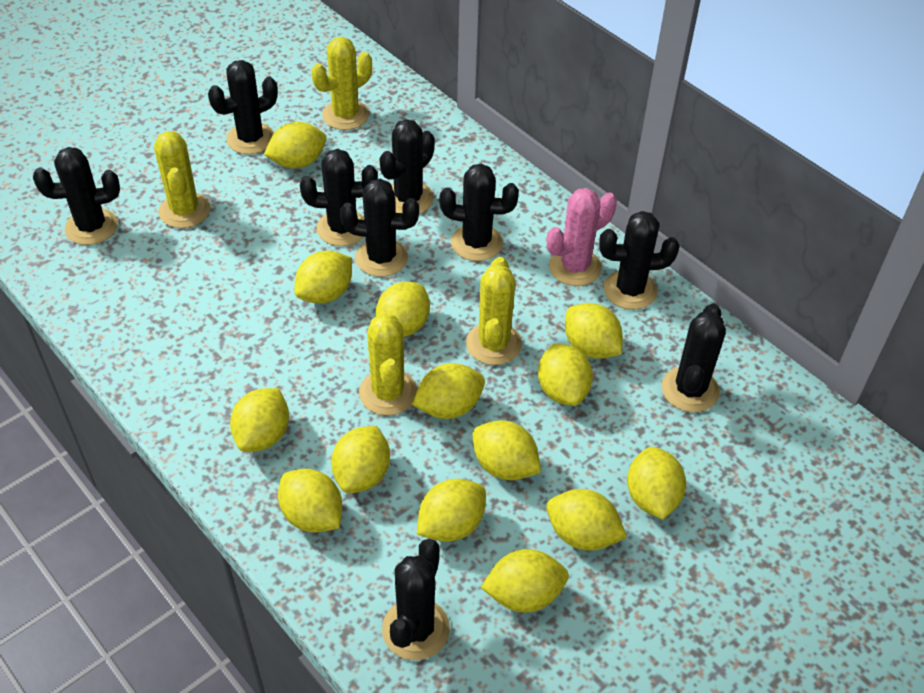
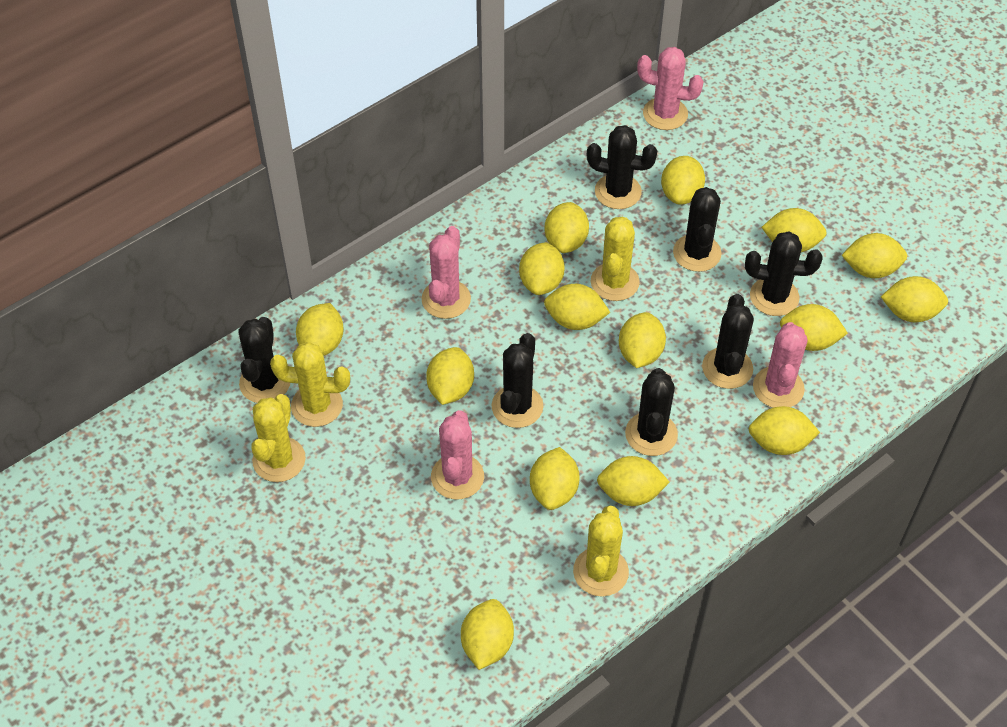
black cactus: [33,147,120,245] [208,60,278,154] [300,149,378,246] [340,179,419,277] [379,119,435,214] [382,539,450,660] [439,164,519,261] [599,211,680,310] [662,303,726,412] = 9 -> [238,317,290,403] [492,333,543,428] [587,125,657,209] [625,368,678,456] [673,187,722,272] [702,294,754,389] [745,231,823,316] = 7
pink cactus: [547,188,617,286] = 1 -> [421,226,471,319] [431,410,484,499] [637,47,704,130] [753,322,807,408] = 4
yellow lemon: [230,388,289,452] [264,122,326,168] [278,469,342,533] [295,251,352,304] [331,426,390,493] [376,282,430,337] [412,363,485,419] [417,479,486,542] [472,420,541,480] [481,549,569,613] [538,344,593,406] [546,489,627,550] [565,303,623,359] [627,447,686,520] = 14 -> [296,303,344,356] [426,347,474,405] [461,599,514,670] [519,242,565,295] [530,447,580,510] [544,284,610,330] [545,202,589,253] [597,456,669,506] [619,312,666,368] [661,156,705,205] [749,406,820,455] [761,208,827,252] [780,304,848,351] [842,233,907,278] [881,276,948,322] = 15

